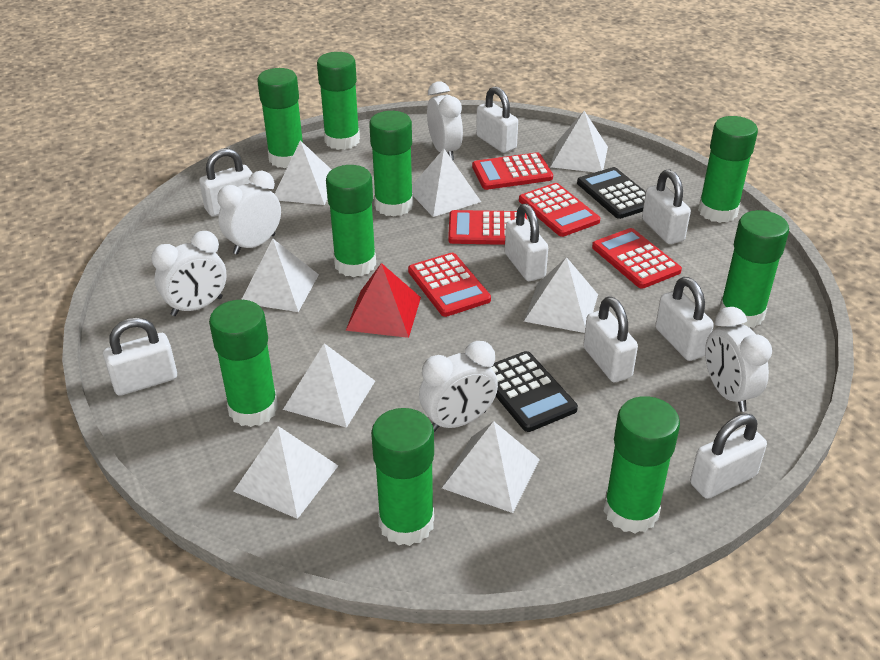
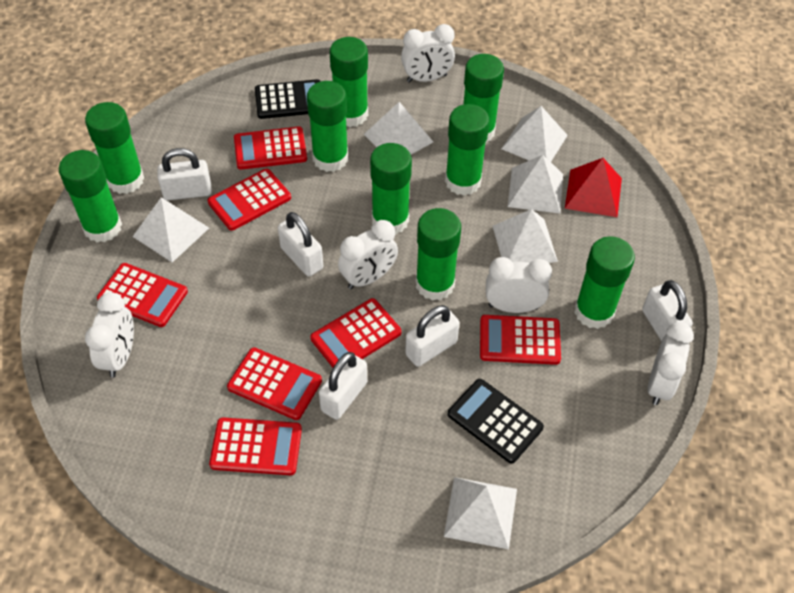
red calculator: [408,253,491,317] [448,210,527,245] [472,152,553,190] [519,183,600,237] [592,228,682,289] = 5 -> [97,263,188,327] [207,169,291,231] [209,418,302,475] [227,347,322,420] [234,126,307,170] [310,298,402,368] [480,315,561,365] = 7
white padlock: [103,318,177,396] [199,148,253,217] [476,86,518,153] [505,204,548,281] [583,297,638,382] [642,169,691,244] [655,277,714,361] [690,413,767,499] = 8 -> [157,148,212,200] [278,212,323,277] [319,352,367,420] [405,305,460,367] [642,280,693,341] = 5
white pyramid: [233,426,338,519] [241,239,319,312] [275,140,332,205] [283,343,375,428] [412,149,481,217] [442,421,540,513] [524,257,598,333] [550,111,608,172] = 8 -> [133,197,209,262] [364,102,433,154] [444,477,517,549] [493,209,558,263] [502,106,568,162] [508,155,563,214] = 6

